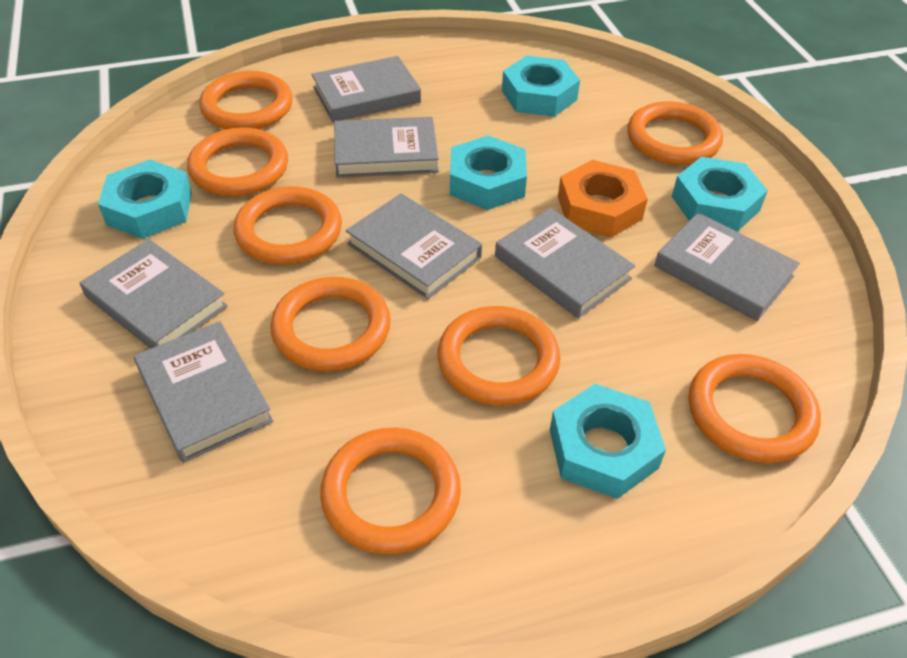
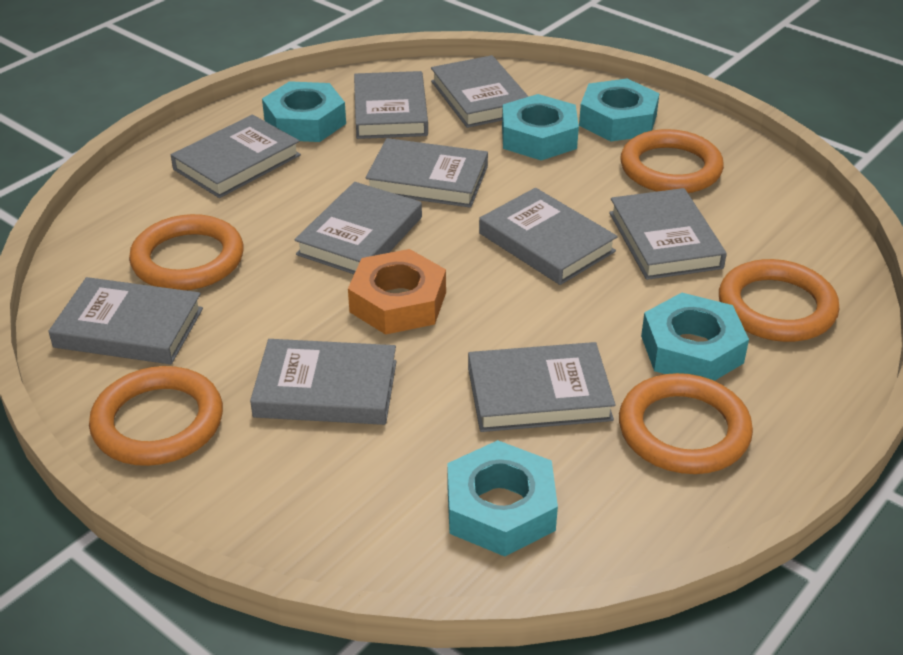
grey book: [80,239,228,349] [134,321,273,463] [311,56,421,122] [334,117,439,178] [346,193,482,299] [495,208,635,318] [654,213,800,321] = 7 -> [48,277,203,364] [171,115,301,198] [250,339,397,425] [294,182,422,274] [354,71,428,139] [365,138,488,208] [431,55,529,128] [468,342,616,432] [479,188,618,285] [609,188,727,280] = 10
orange ring: [187,127,288,196] [199,71,293,129] [234,186,342,265] [270,277,391,371] [320,428,461,554] [438,306,560,406] [627,101,723,165] [689,354,821,463] = 8 -> [89,366,223,466] [129,214,243,290] [619,373,753,474] [620,129,724,193] [719,259,840,342] = 5

